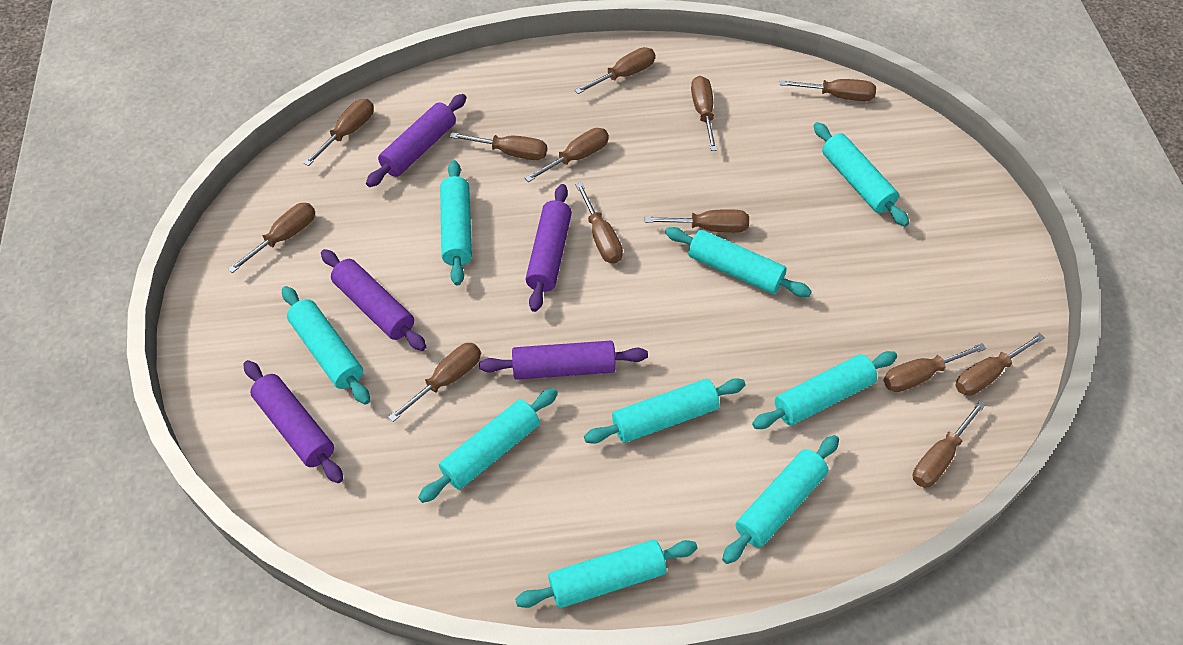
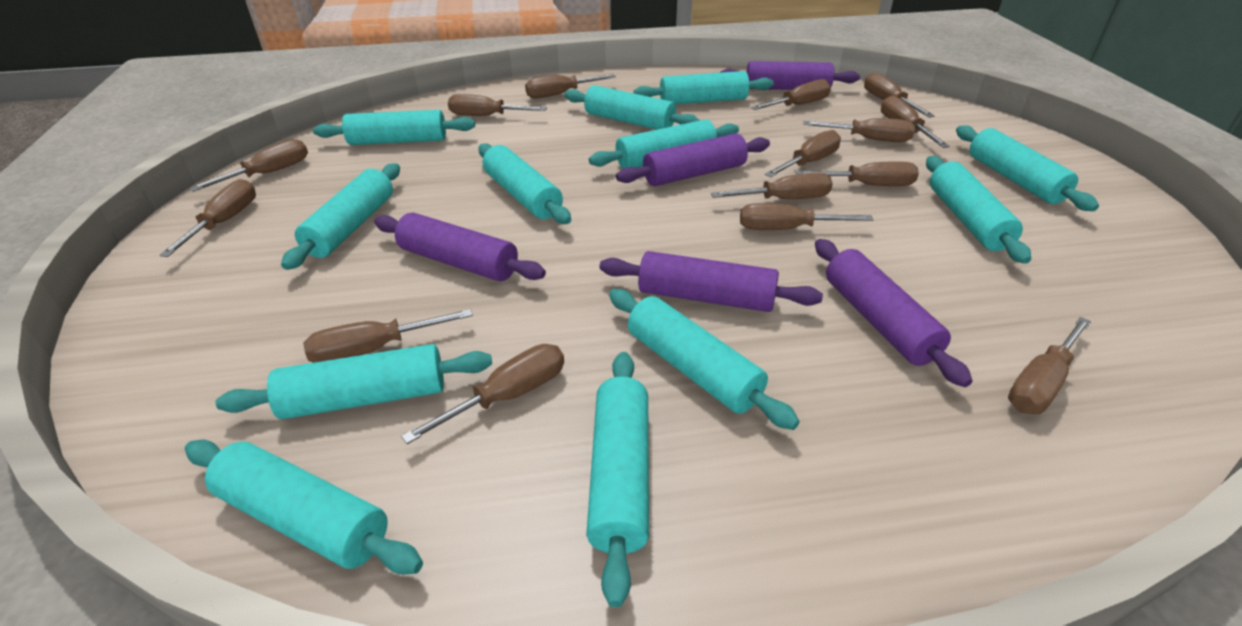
brown screwdriver: [228,203,315,273] [304,99,374,166] [388,343,481,422] [450,132,547,160] [525,128,609,182] [575,47,655,94] [575,182,623,264] [645,209,749,233] [691,76,717,151] [780,79,876,101] [883,343,986,392] [913,401,985,488] [955,333,1045,396] = 13 -> [159,179,256,257] [189,139,308,192] [303,309,473,363] [401,344,564,444] [448,94,547,116] [525,74,616,98] [711,173,833,199] [740,203,873,230] [751,79,831,110] [765,130,841,177] [796,162,919,186] [803,118,915,142] [864,72,935,118] [881,95,950,148] [1008,317,1091,414] = 15
turquoise rolling pin: [282,286,370,405] [418,388,558,503] [440,160,472,286] [515,540,697,608] [584,378,745,444] [665,227,812,297] [722,435,839,564] [752,351,897,429] [814,122,909,226] = 9 -> [185,439,423,574] [216,344,492,419] [281,163,400,270] [313,110,475,145] [478,143,571,224] [564,85,700,130] [586,352,649,607] [589,119,739,169] [609,289,800,430] [634,71,774,104] [926,156,1031,264] [956,125,1099,211] = 12

